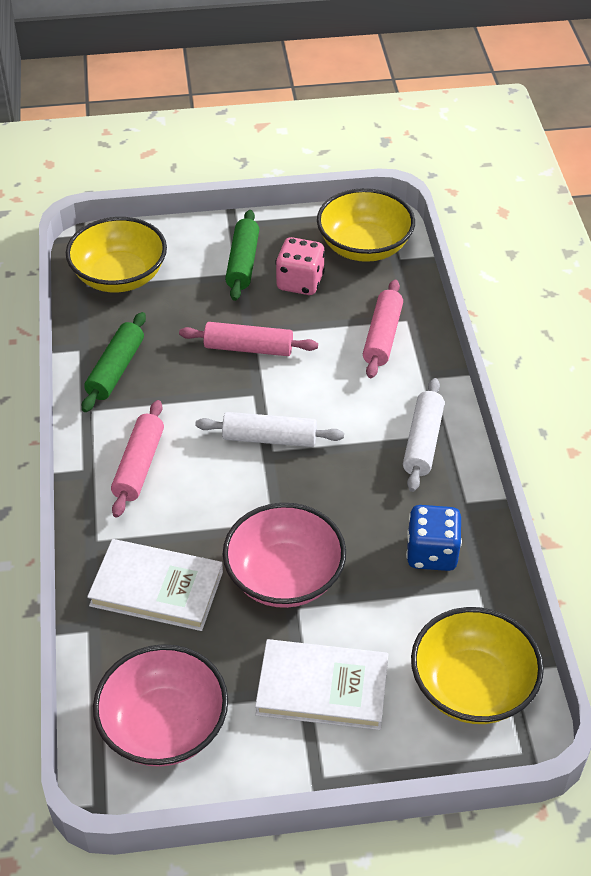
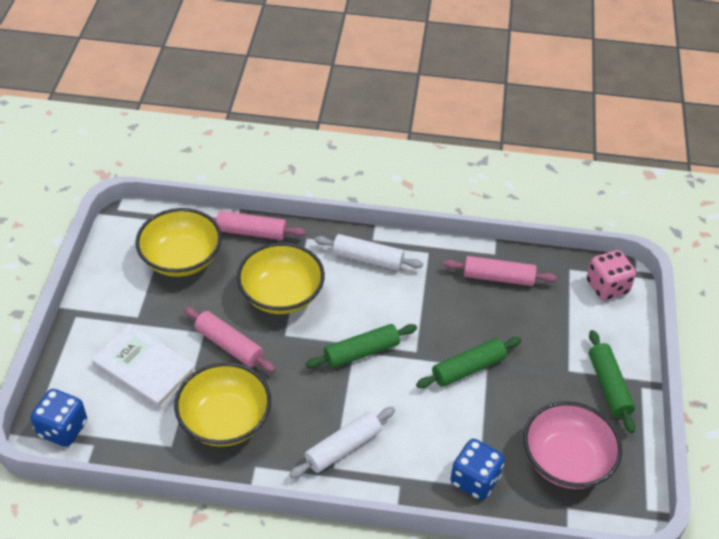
blue dice: [406,505,462,571] = 1 -> [31,389,87,447] [450,439,505,500] = 2
green rolling pin: [82,312,146,412] [225,210,259,301] = 2 -> [305,324,417,368] [416,337,521,388] [589,330,635,433] = 3
pink bowl: [93,644,228,767] [223,503,346,608] = 2 -> [524,401,622,489] = 1
white book: [87,539,223,631] [255,639,388,730] = 2 -> [92,324,195,409] = 1

